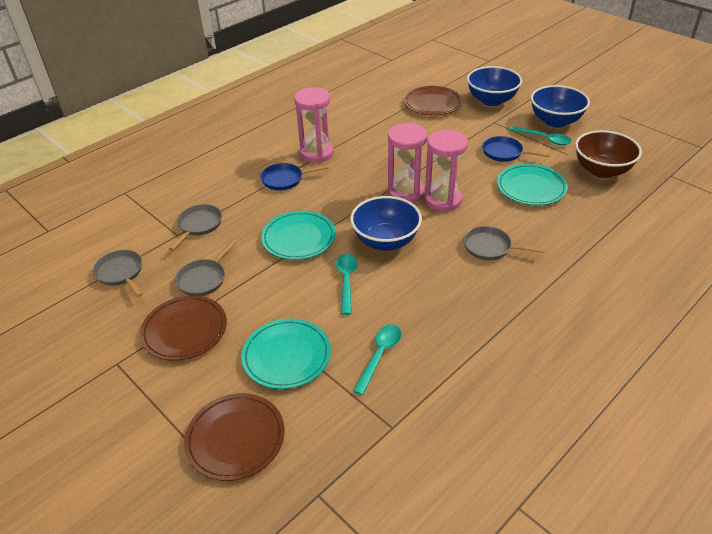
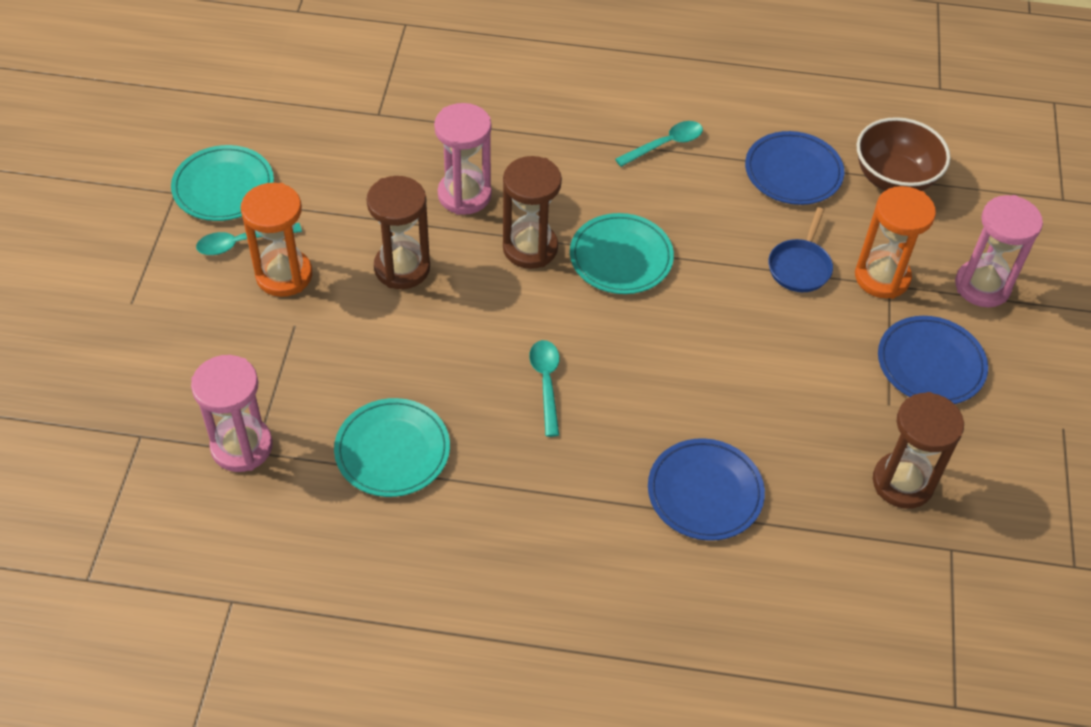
blue bowl: [350,196,422,251] [467,66,522,106] [531,85,590,128] = 3 -> none = 0
blue pan: [261,163,329,190] [482,136,550,162] = 2 -> [768,207,833,292] = 1
blue plate: none = 0 -> [648,438,765,541] [745,131,845,205] [878,316,988,404] = 3
brown hourglass: none = 0 -> [367,176,430,289] [503,156,562,269] [873,392,964,509] = 3
brown plate: [140,295,227,361] [184,393,285,481] [404,86,462,116] = 3 -> none = 0
grey pan: [93,250,143,297] [169,204,222,250] [175,239,237,296] [464,226,545,260] = 4 -> none = 0
orange hourglass: none = 0 -> [241,183,312,297] [855,186,936,299] = 2

